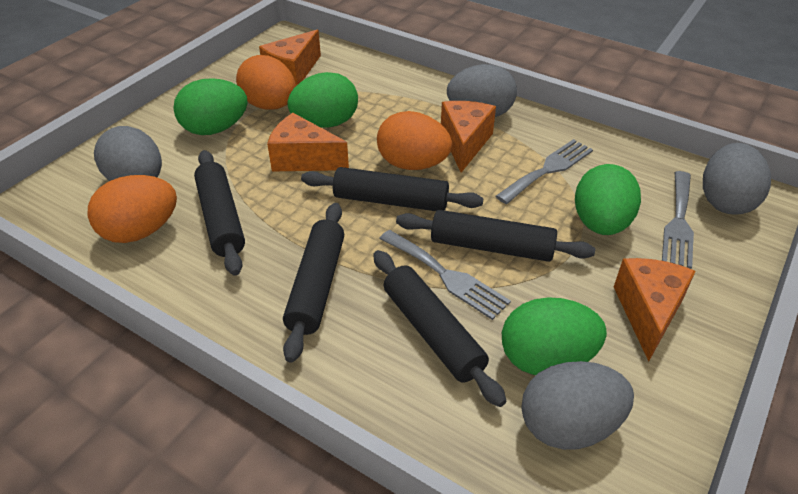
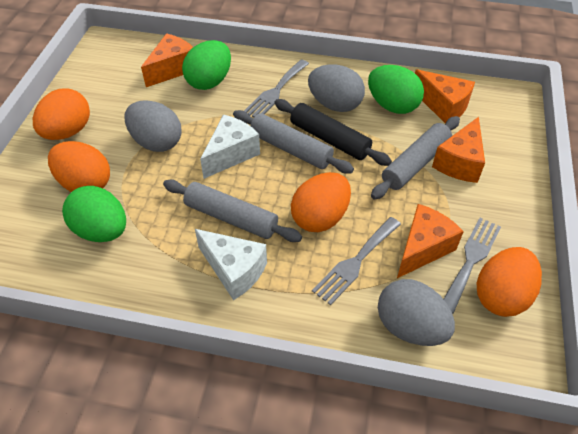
black rolling pin: [194,150,245,276] [283,203,344,363] [301,167,484,211] [373,250,506,407] [396,210,595,262] = 5 -> [274,99,392,166] = 1
green egg: [173,78,248,135] [287,72,358,128] [502,297,607,375] [575,164,641,235] = 4 -> [62,186,126,242] [182,40,231,90] [368,65,424,114] = 3
grey egg: [94,126,162,181] [447,64,517,117] [521,361,634,450] [703,143,771,215] = 4 -> [124,100,182,152] [308,64,365,112] [378,279,455,346] = 3
grey rolling pin: none = 0 -> [163,179,302,242] [233,110,354,174] [371,116,460,199] = 3
orange egg: [87,175,177,243] [236,55,296,110] [377,111,452,170] = 3 -> [33,88,90,140] [48,141,110,192] [291,172,351,232] [477,247,542,317] = 4
white cheese: none = 0 -> [195,229,267,300] [200,114,260,179] = 2

